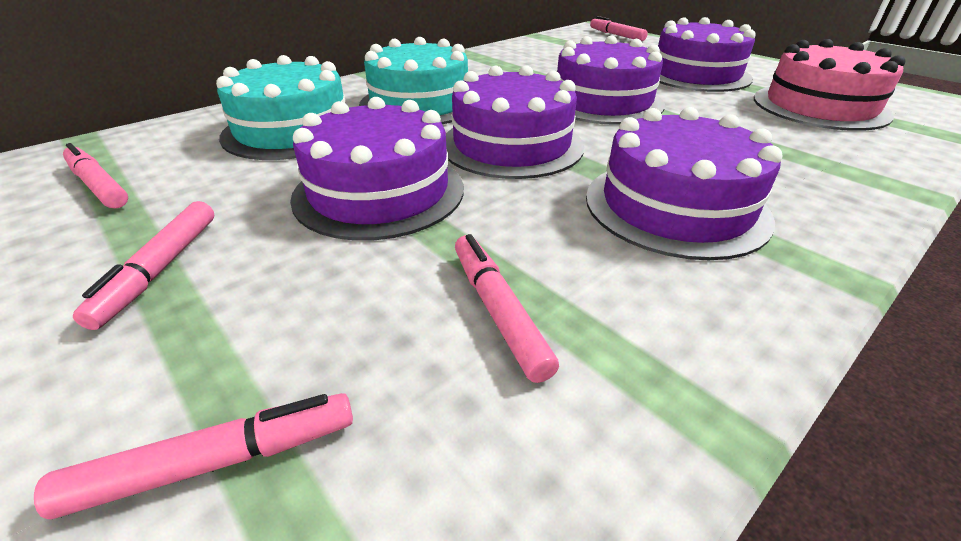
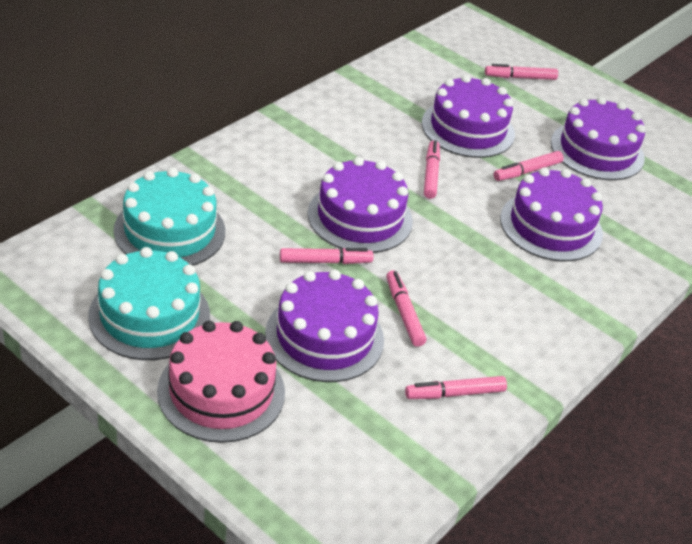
pink marker: [34,393,353,519] [63,143,128,209] [73,201,214,330] [455,234,559,383] [590,16,648,41] = 5 -> [280,248,374,264] [386,270,426,347] [405,376,507,399] [424,140,440,199] [485,64,558,80] [494,151,564,181] = 6

